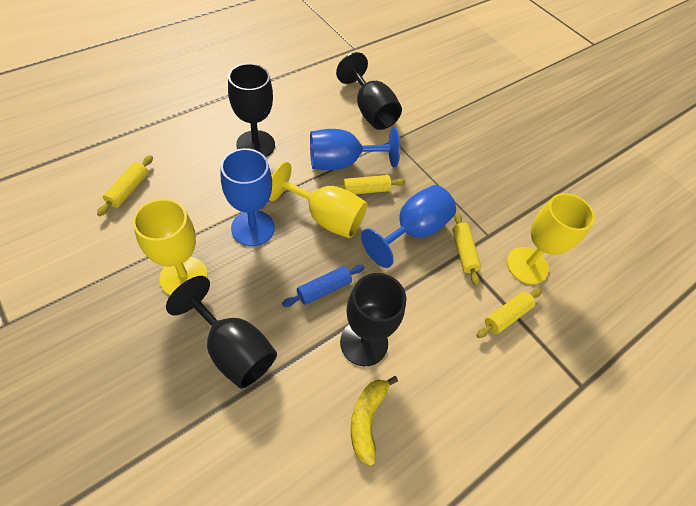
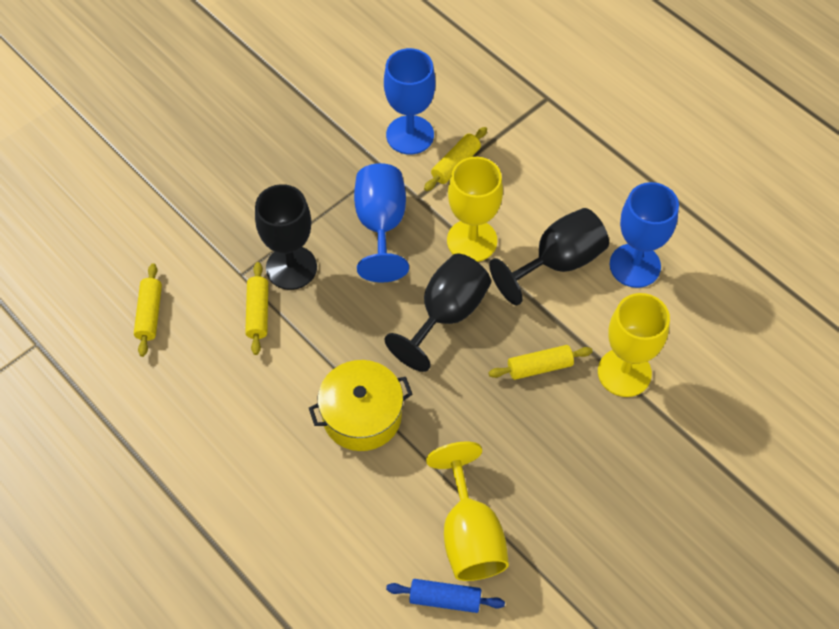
black goblet: [166,276,277,389] [228,63,275,157] [336,52,402,130] [340,273,406,366] = 4 -> [255,184,317,290] [385,254,491,372] [489,208,609,305] = 3
yellow banana: [351,376,398,466] = 1 -> none = 0
yellow pot: none = 0 -> [309,360,412,451] = 1

